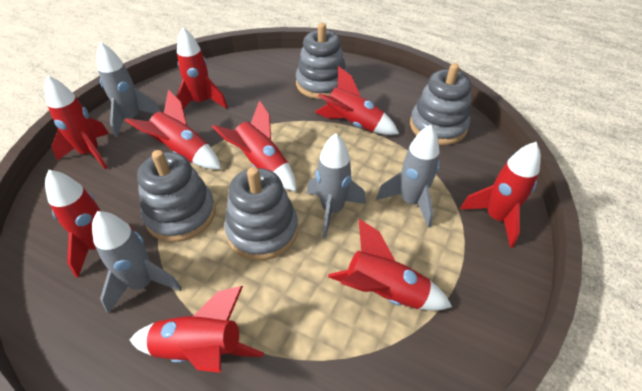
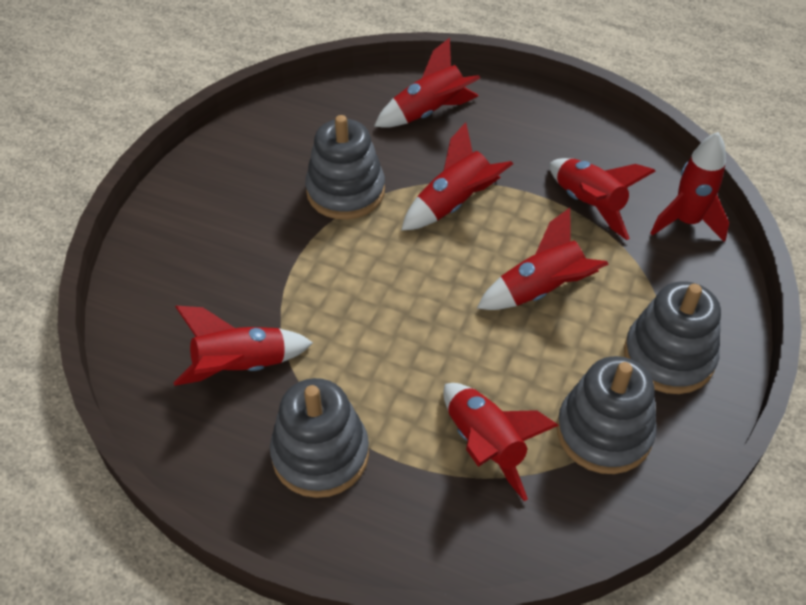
grey rocket: [92,211,182,314] [97,42,160,137] [307,133,366,238] [376,125,440,228] = 4 -> none = 0
red rocket: [44,75,109,170] [45,170,134,278] [125,89,221,169] [130,286,264,373] [176,27,228,109] [212,100,297,192] [315,66,399,135] [328,219,452,311] [460,142,541,248] = 9 -> [173,306,313,386] [374,38,480,128] [401,122,513,230] [443,383,559,501] [477,208,609,310] [549,158,655,240] [651,132,729,242] = 7

